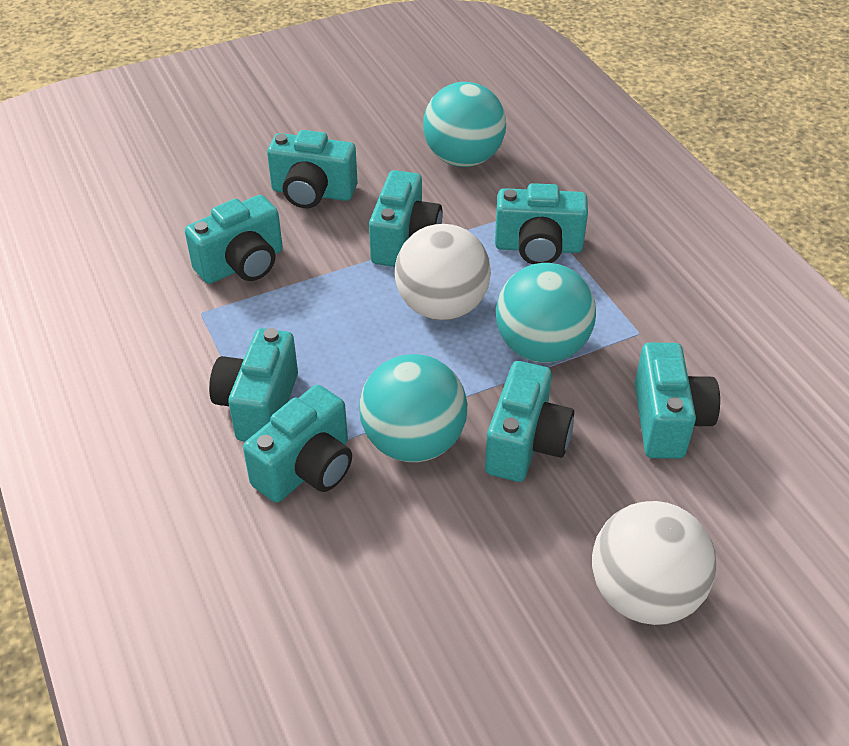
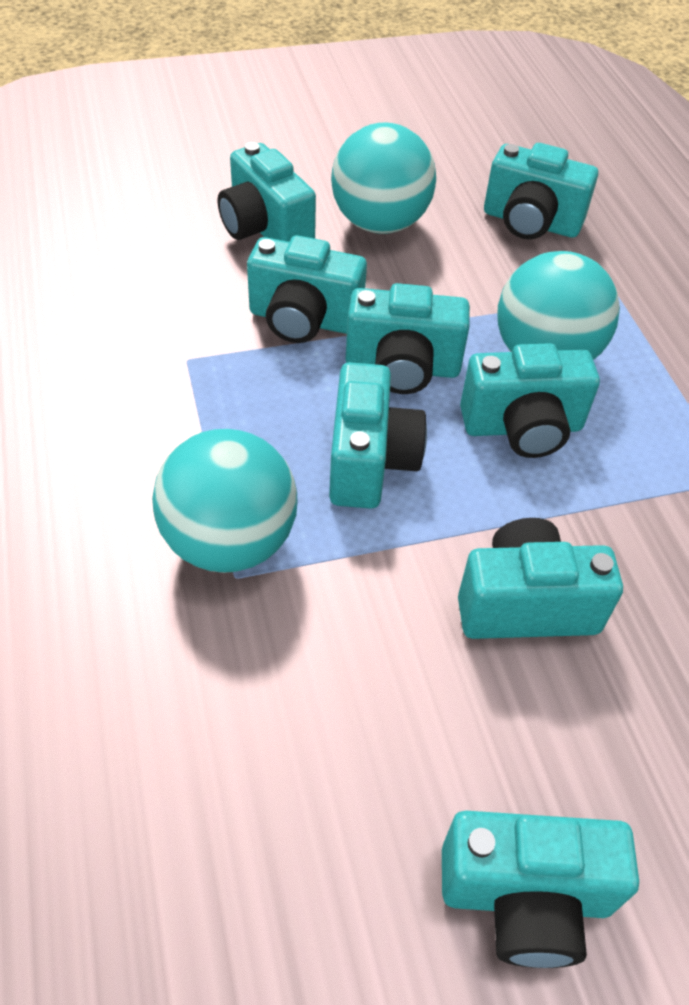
white ball: [395,224,491,320] [592,501,717,625] = 2 -> none = 0

